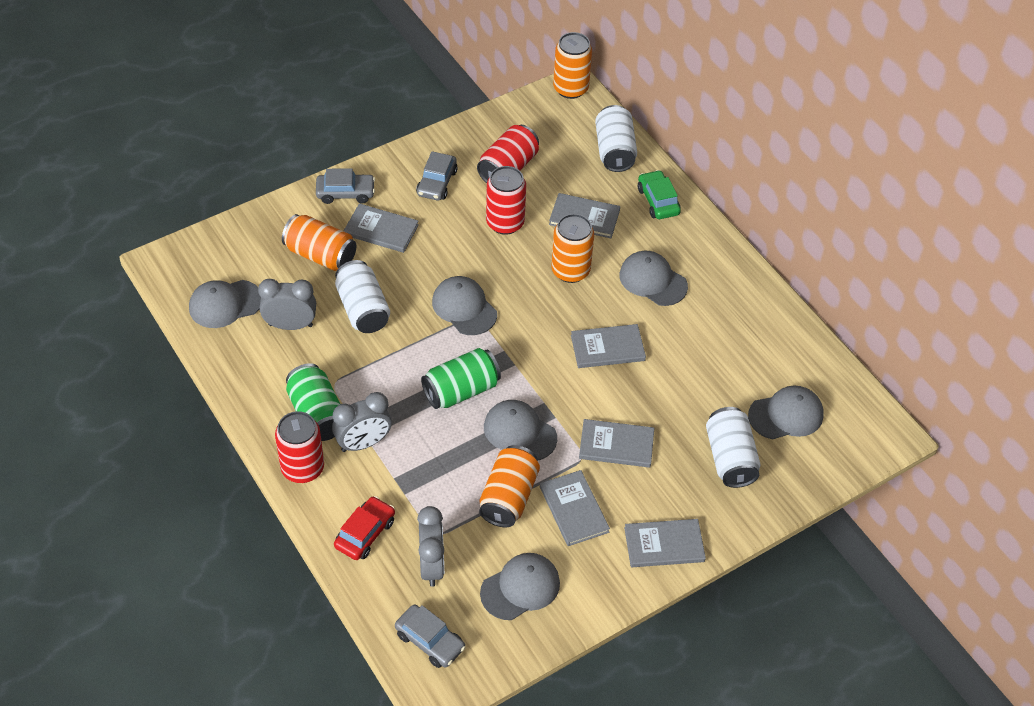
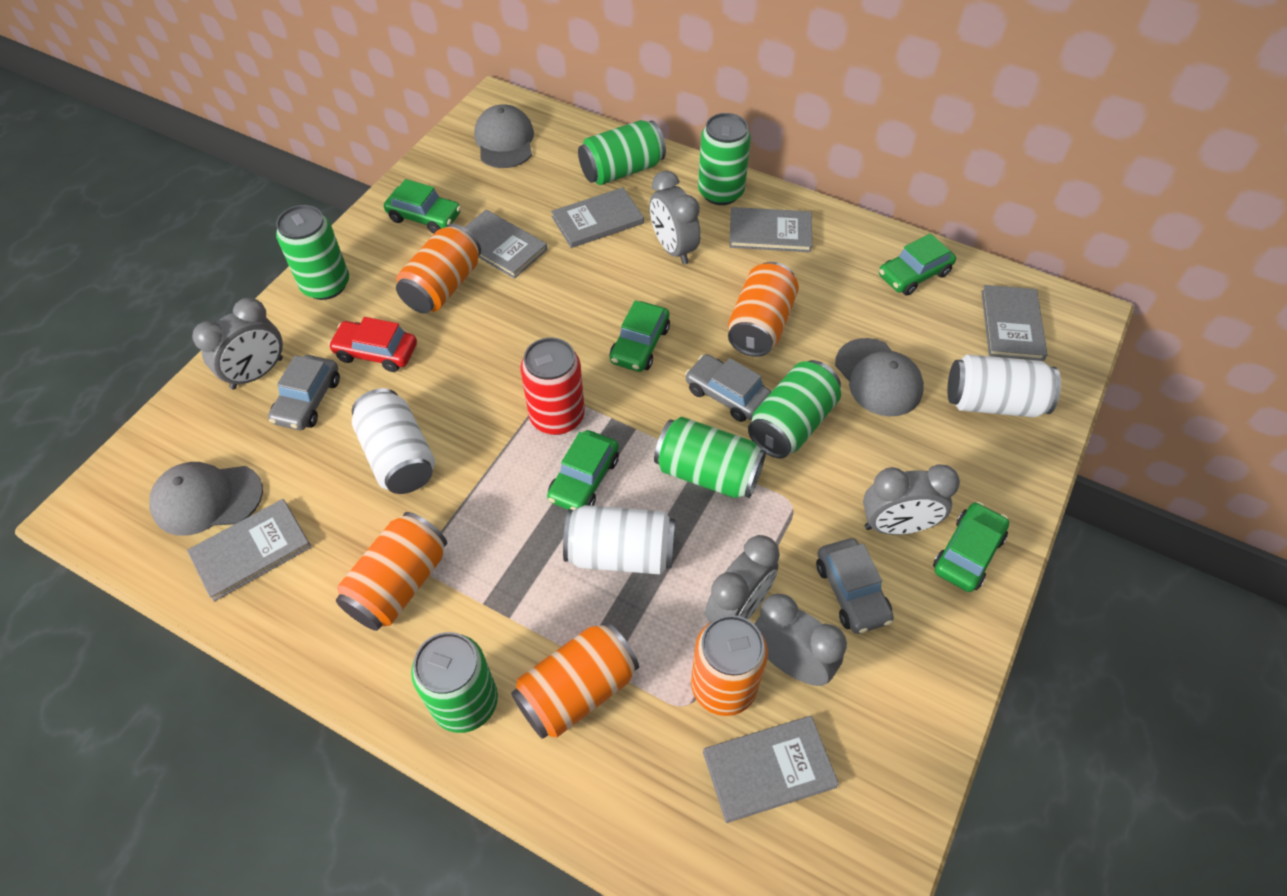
green can: [286,363,340,441] [421,348,501,409] = 2 -> [276,205,349,300] [411,632,498,733] [578,120,666,185] [654,417,766,498] [698,113,751,205] [748,360,841,459] = 6
green car: [638,170,681,219] = 1 -> [384,179,461,234] [547,430,619,510] [610,300,670,372] [879,233,956,296] [933,502,1009,592] = 5
grey cap: [189,280,261,328] [432,276,497,335] [480,553,560,620] [484,400,557,460] [619,251,688,306] [748,386,824,440] = 6 -> [149,462,263,536] [474,104,534,168] [835,338,924,417] = 3
grey clock: [258,279,316,330] [332,392,392,452] [417,506,444,587] = 3 -> [192,298,283,389] [650,171,700,265] [705,535,780,622] [754,594,847,686] [863,464,960,535] = 5
orange can: [282,214,356,271] [479,445,540,527] [551,214,594,283] [553,32,592,99] = 4 -> [336,512,447,631] [396,224,481,314] [511,622,639,739] [691,615,768,716] [728,262,799,357] = 5
red can: [275,411,324,483] [477,125,539,183] [486,166,526,235] = 3 -> [521,337,585,435] = 1

